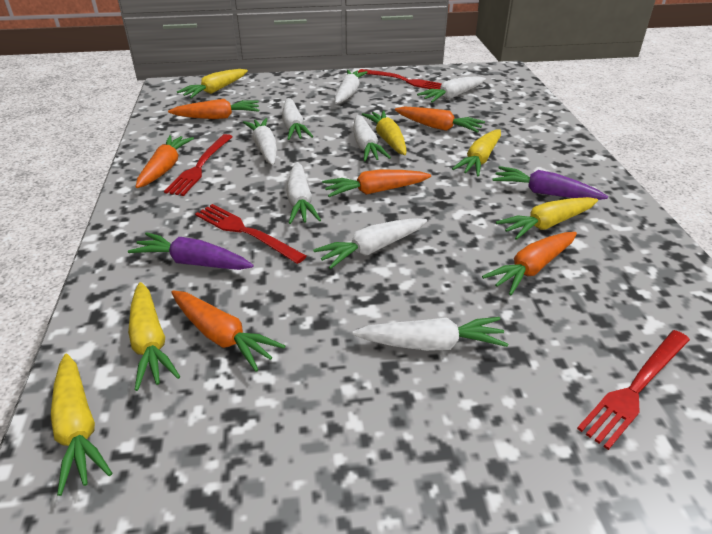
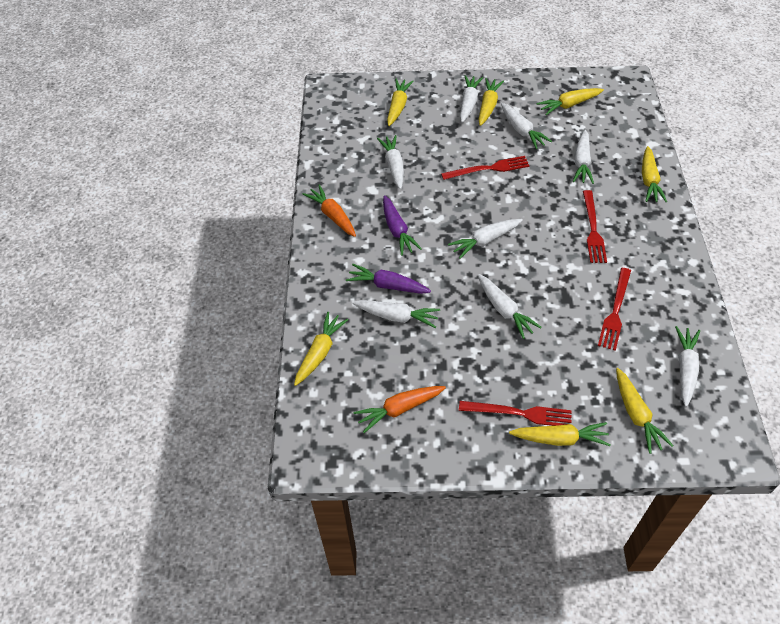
orange carrot: [136,135,194,188] [168,99,259,119] [172,290,285,372] [322,170,431,197] [395,107,485,133] [482,232,577,295] = 6 -> [303,185,356,237] [354,386,446,433] = 2
yellow carrot: [51,354,112,496] [128,282,181,391] [177,69,248,98] [361,110,406,155] [452,129,501,176] [496,197,598,240] = 6 -> [294,312,348,386] [387,79,414,126] [478,78,504,126] [509,422,611,446] [537,88,604,115] [616,368,673,454] [642,146,667,202] = 7

